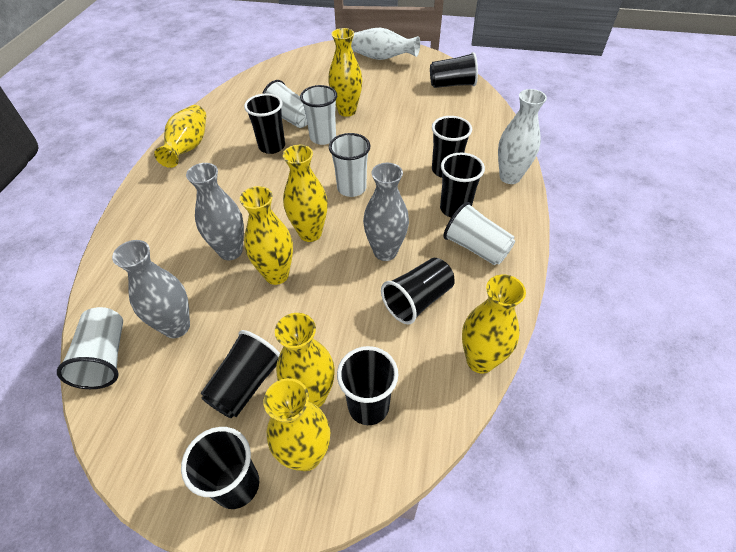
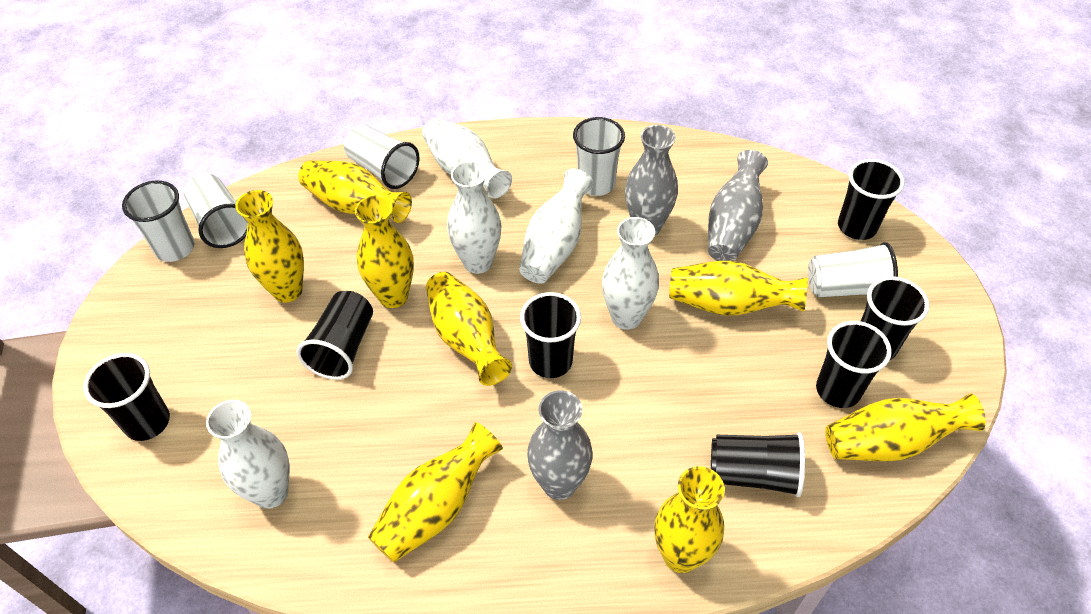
black cup: [181,427,259,509] [201,330,280,418] [244,93,285,154] [337,346,398,425] [381,258,455,324] [430,52,478,88] [432,116,472,178] [440,153,485,218] = 8 -> [83,353,170,441] [297,291,373,380] [520,292,581,378] [711,432,805,497] [816,321,892,408] [838,159,905,240] [861,276,930,360] = 7
white vase: [351,28,420,60] [498,89,547,184] = 2 -> [206,400,290,509] [422,118,512,199] [447,161,502,274] [519,169,594,284] [602,217,659,330] = 5
yellow vase: [154,105,206,168] [240,186,293,285] [263,378,330,471] [275,313,335,407] [283,145,328,242] [328,28,362,117] [462,274,526,374] = 7 -> [235,190,304,303] [298,160,412,223] [355,196,414,308] [368,422,503,562] [426,272,512,386] [654,466,725,573] [669,261,808,316] [825,393,986,461] = 8

